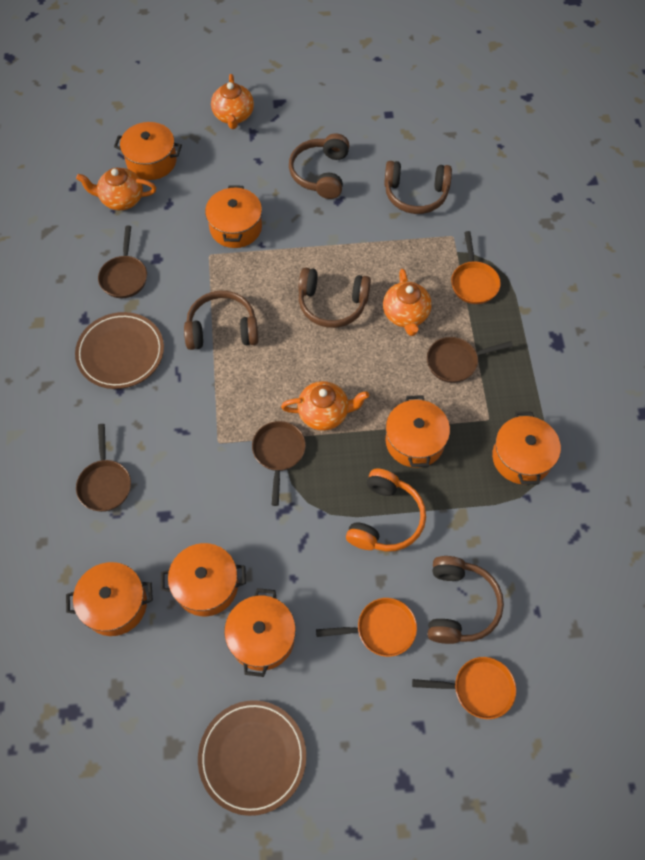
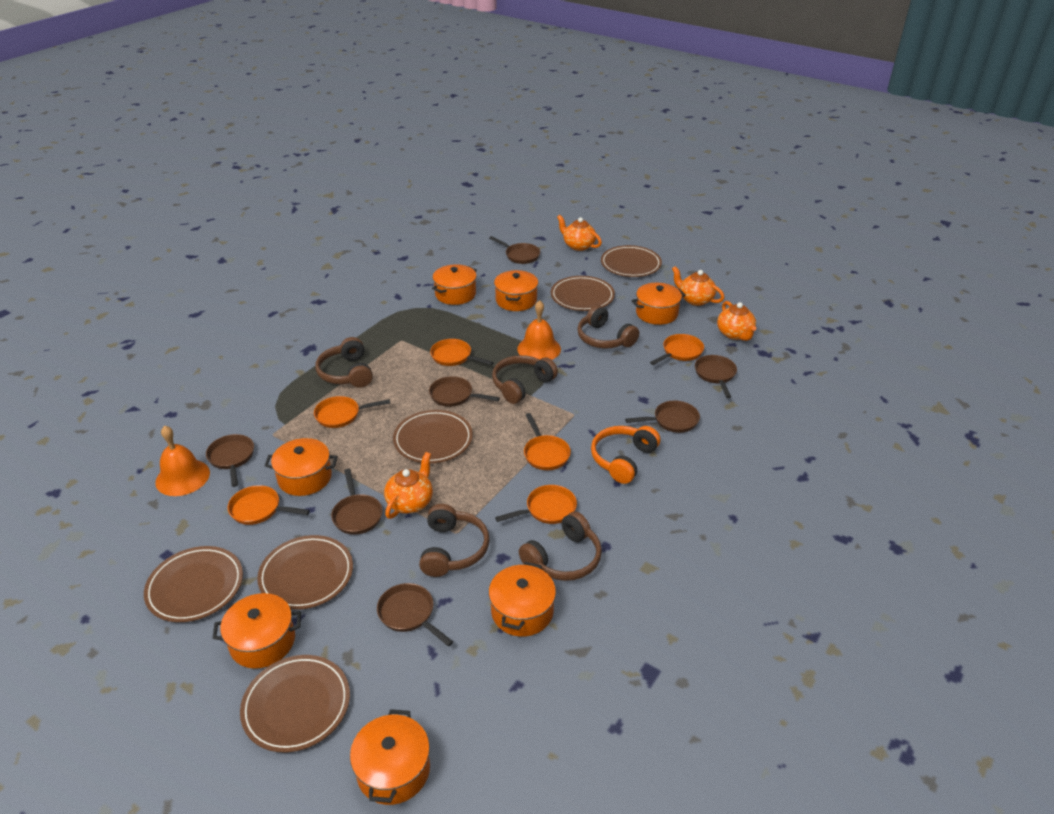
brown pan: [76,424,131,512] [98,226,147,298] [252,421,306,506] [427,337,513,383] = 4 -> [206,434,254,487] [331,469,383,535] [377,583,453,647] [429,376,500,407] [489,236,540,264] [625,401,700,433] [695,355,737,398] = 7
brown plate: [75,312,164,389] [198,700,306,816] = 2 -> [144,546,243,622] [240,655,350,752] [257,535,353,610] [393,410,473,463] [551,276,615,311] [601,245,662,277] = 6
orange bell: none = 0 -> [155,425,210,496] [517,300,561,360] = 2
orange pan: [316,598,417,657] [412,657,516,719] [451,231,501,304] = 3 -> [228,485,310,525] [314,396,390,428] [430,339,494,366] [495,485,577,524] [524,413,571,470] [650,334,704,365] = 6

